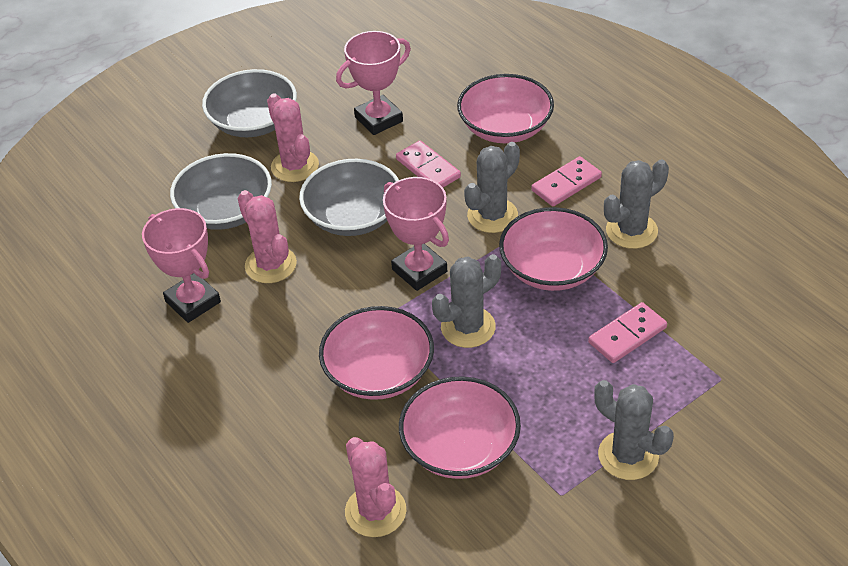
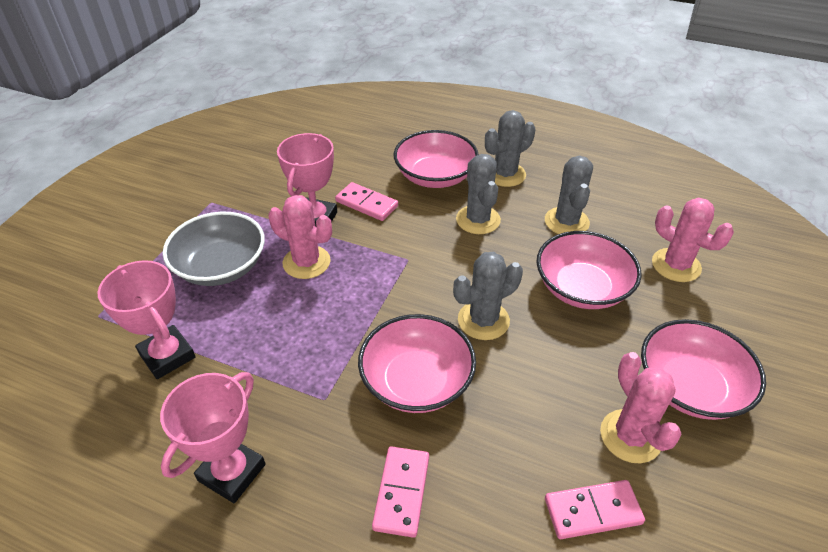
grey bowl: [170,153,272,230] [202,69,297,137] [299,159,399,236] = 3 -> [163,212,265,286] = 1

